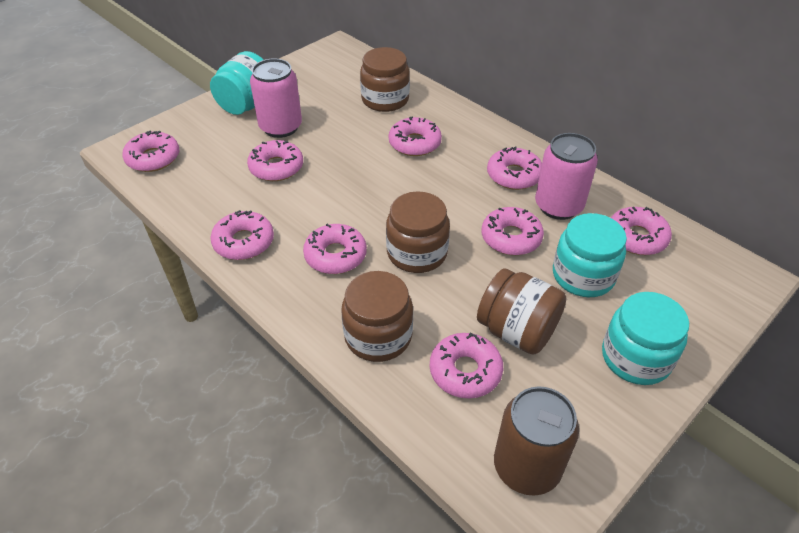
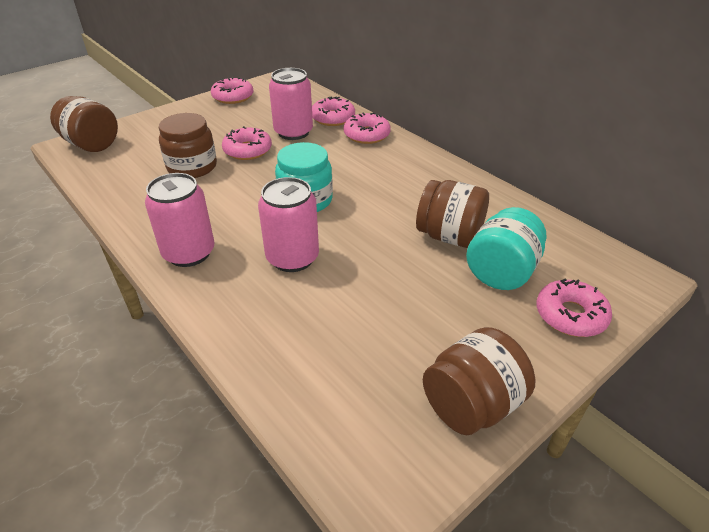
brown can: [494,386,579,496] = 1 -> none = 0
pink can: [250,58,302,138] [535,133,598,220] = 2 -> [145,173,215,267] [258,177,319,272] [269,68,313,140] = 3
pink donut: [122,130,179,172] [210,210,274,260] [247,140,303,181] [303,224,367,274] [388,116,442,156] [430,333,503,399] [482,207,544,255] [487,146,542,190] [611,207,672,255] = 9 -> [211,77,253,104] [222,126,272,160] [312,96,355,126] [344,112,391,144] [537,279,612,337] = 5
turquoise jar: [210,51,264,115] [553,213,627,297] [602,292,689,385] = 3 -> [275,142,333,212] [466,207,547,290] = 2

